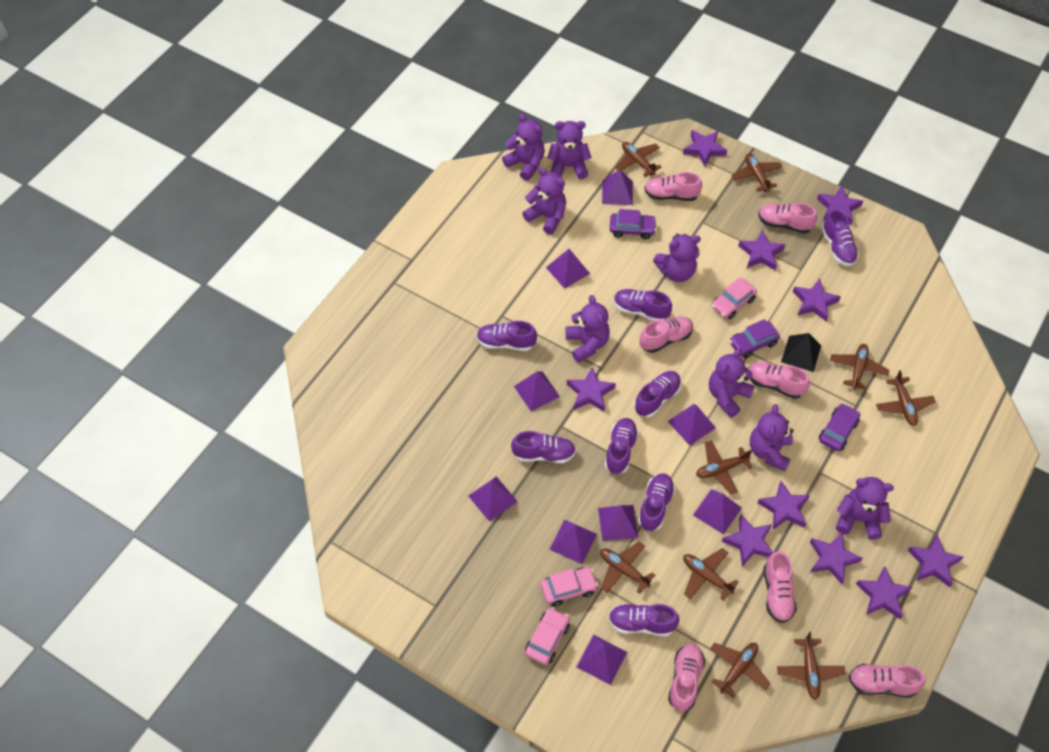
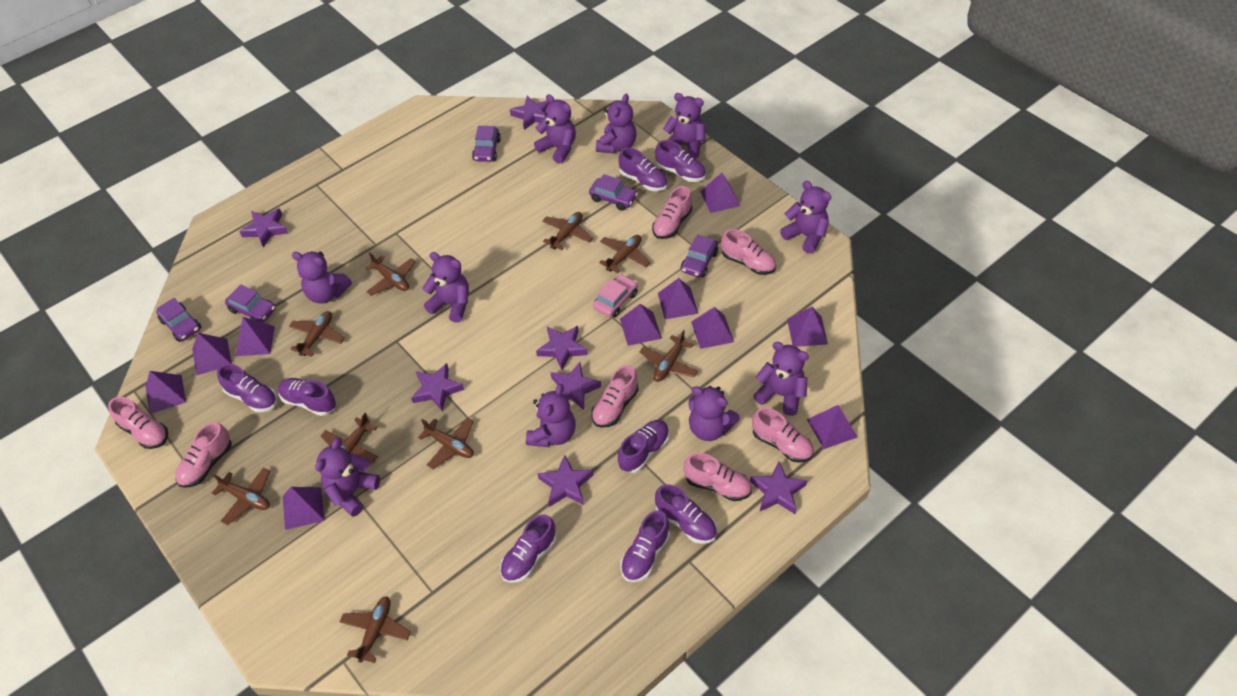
black pyramid: [781,333,821,372] = 1 -> none = 0
pink car: [525,607,570,665] [541,567,598,606] [711,277,757,319] = 3 -> [593,274,638,318] = 1
purple car: [610,209,656,239] [729,319,780,358] [819,403,860,451] = 3 -> [156,298,201,342] [225,285,276,323] [472,126,501,162] [589,174,638,211] [681,234,718,278] = 5
purple pyramid: [469,476,518,522] [514,371,560,411] [546,249,590,289] [549,520,597,564] [577,635,627,685] [598,505,638,541] [602,170,633,205] [668,404,716,446] [693,489,742,535] = 9 -> [145,371,186,414] [192,333,232,375] [236,317,275,356] [283,487,325,530] [620,304,662,346] [658,278,698,319] [691,307,734,349] [700,173,740,213] [787,307,828,347] [807,405,857,449] = 10
purple star: [567,367,616,412] [683,130,727,166] [722,515,773,567] [738,230,785,270] [758,481,810,530] [793,279,841,322] [810,532,863,584] [817,186,863,225] [856,566,912,619] [908,535,963,587] = 10 -> [239,208,288,248] [411,363,464,412] [510,96,549,130] [536,326,588,370] [537,455,593,507] [550,362,601,410] [750,462,807,514] = 7
purple teddy bear: [502,114,545,181] [522,168,566,234] [547,121,592,179] [566,295,610,363] [653,234,701,282] [709,348,755,418] [750,404,794,472] [836,477,894,540] = 8 -> [292,251,352,303] [315,438,380,517] [423,252,469,323] [526,384,576,447] [534,94,576,164] [596,94,636,154] [663,93,705,159] [688,386,740,441] [753,342,809,416] [780,181,831,254] = 10

